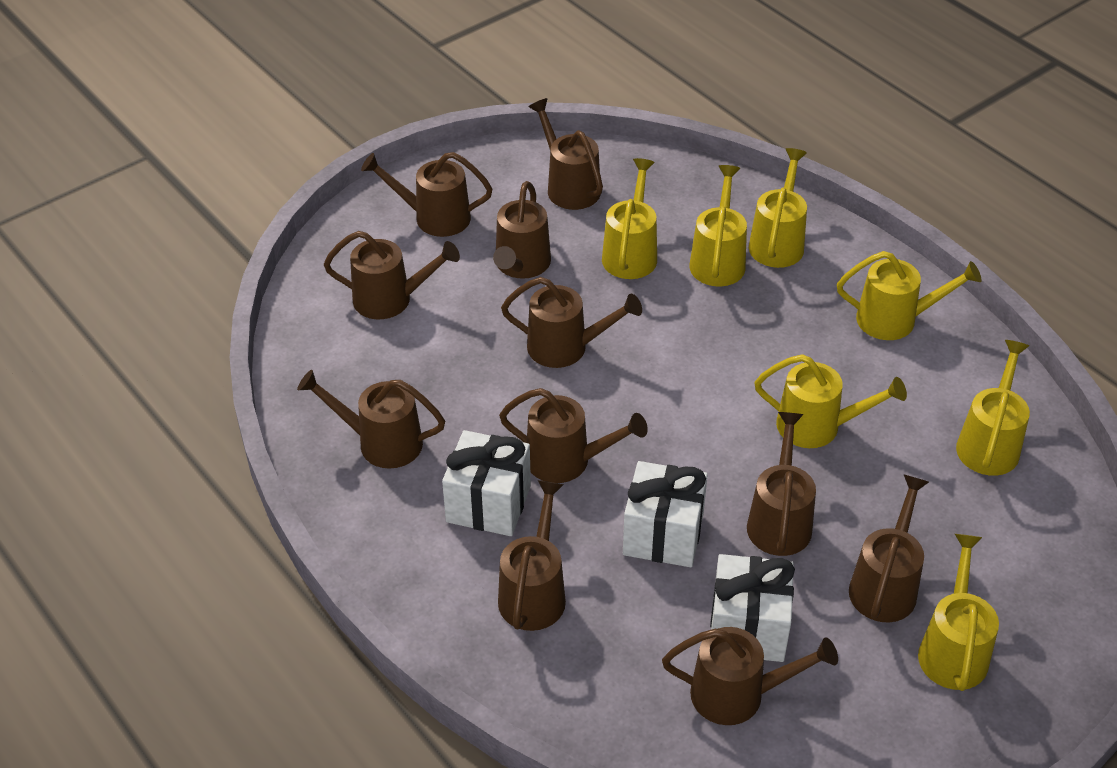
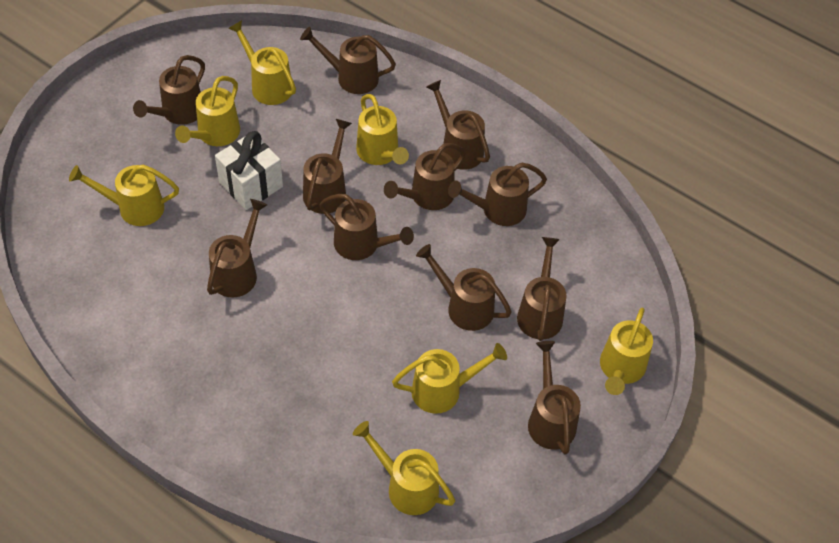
white gift: [442,430,531,536] [623,461,708,567] [710,554,795,662] = 3 -> [215,131,283,210] = 1

